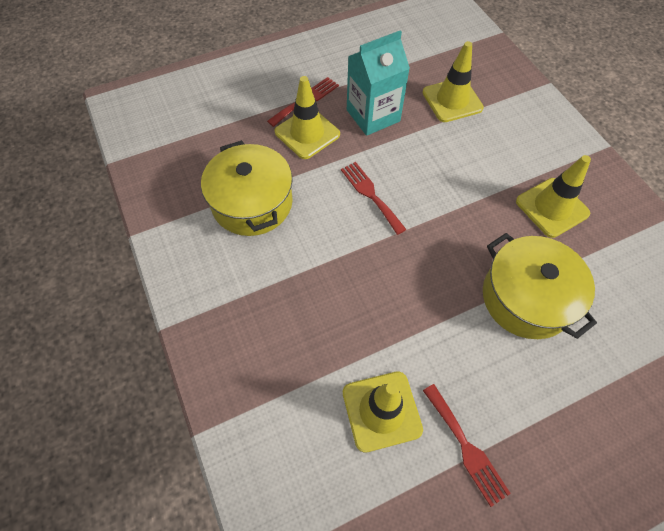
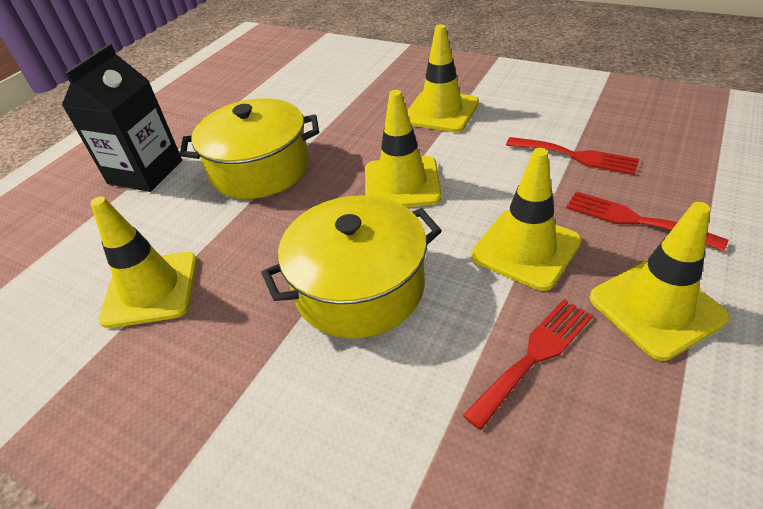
black carton: none = 0 -> [62,44,182,192] = 1
turquoise carton: [347,30,410,136] = 1 -> none = 0
yellow traffic cone: [275,76,340,159] [343,371,423,453] [422,41,484,122] [516,155,591,238] = 4 -> [90,196,197,328] [365,90,442,207] [407,24,479,132] [471,148,582,291] [589,202,730,361] = 5

